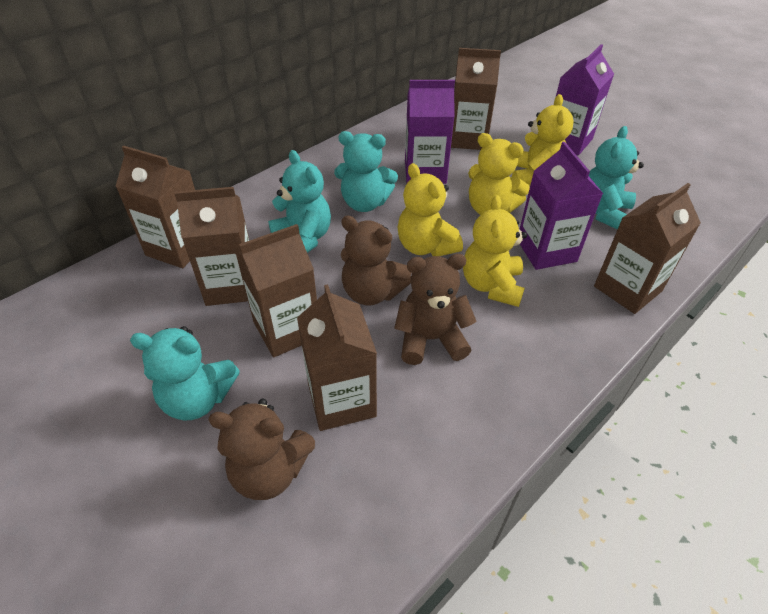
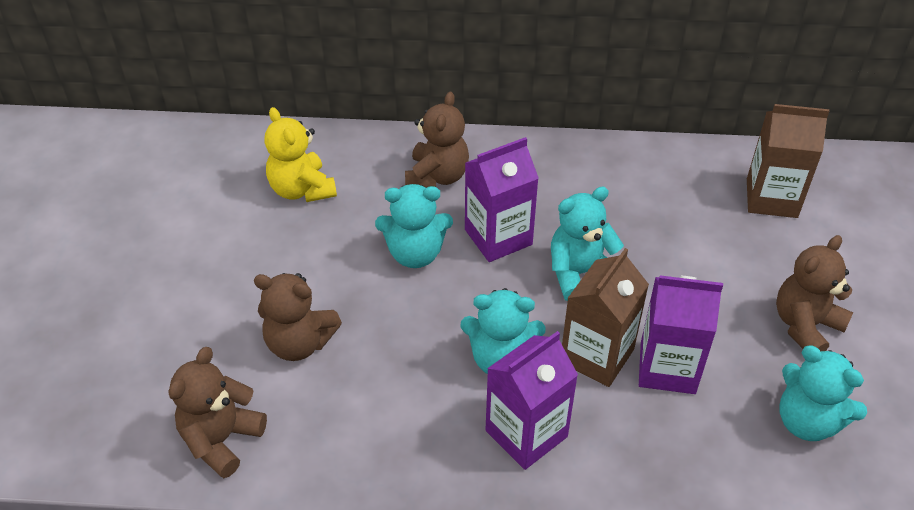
brown carton: [115,146,195,268] [175,187,249,306] [236,224,317,357] [297,284,377,431] [451,48,501,150] [594,183,701,314] = 6 -> [562,248,649,387] [747,104,829,218] = 2
brown teddy bear: [208,399,315,500] [341,215,411,306] [394,254,477,365] = 3 -> [169,347,267,478] [254,273,342,361] [405,92,469,188] [776,235,853,352] = 4
yellow teddy bear: [397,163,463,256] [463,195,527,307] [468,133,530,215] [512,94,574,185] = 4 -> [264,107,337,202] = 1

